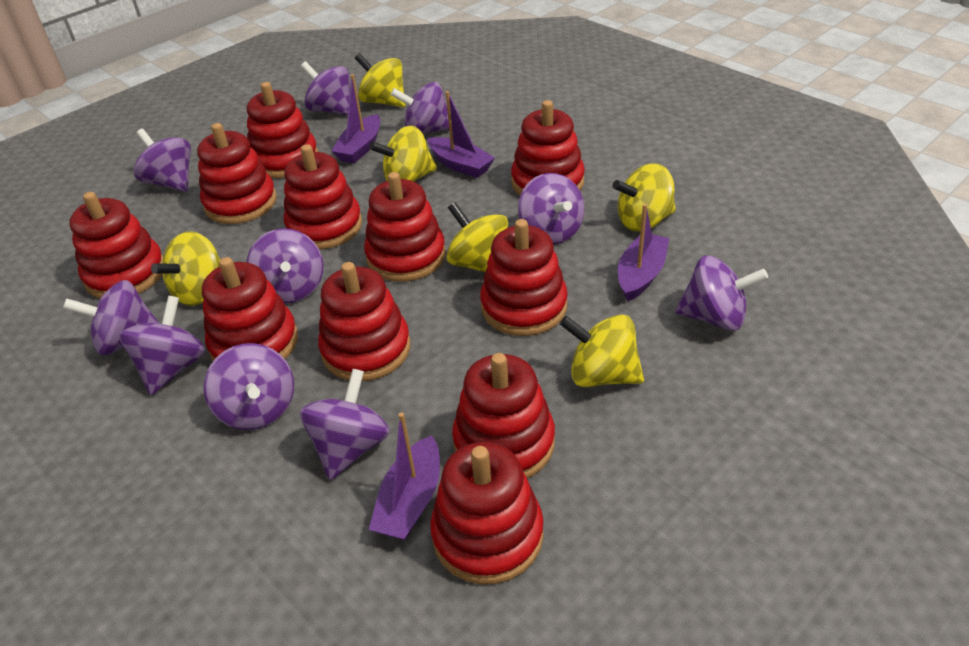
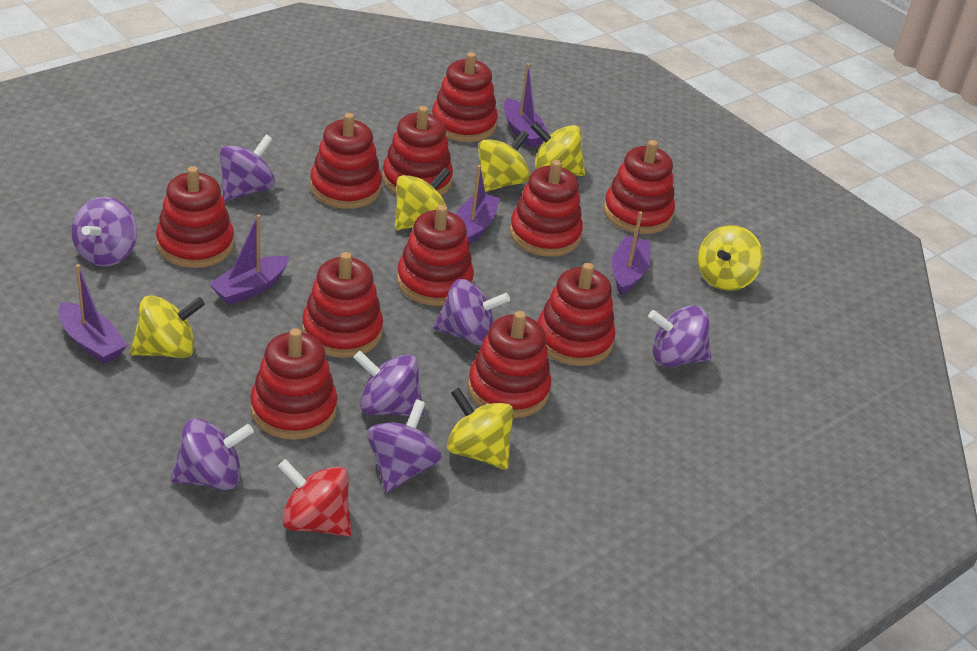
purple boat: [332,74,380,164] [369,413,440,540] [428,91,495,178] [618,204,669,302] = 4 -> [58,264,128,364] [209,214,289,305] [456,165,500,244] [504,63,550,147] [611,212,650,295] = 5
purple spinning top: [63,280,160,355] [119,296,205,395] [134,129,191,192] [204,343,294,430] [247,228,323,304] [299,369,390,480] [301,61,350,115] [391,82,449,134] [518,173,585,244] [675,256,768,331] = 10 -> [71,197,137,267] [170,418,254,490] [220,135,275,201] [353,351,424,417] [367,400,442,493] [433,279,510,345] [648,306,711,367] = 7
red spinning top: none = 0 -> [278,459,352,537] = 1

